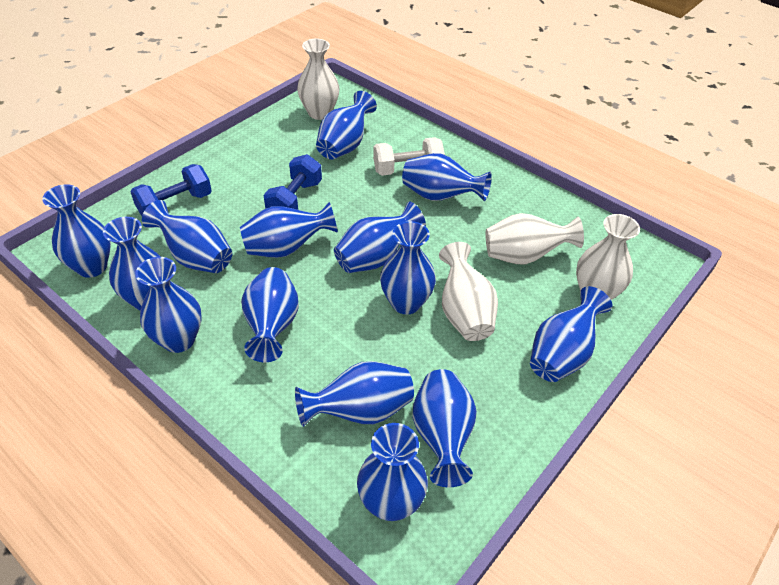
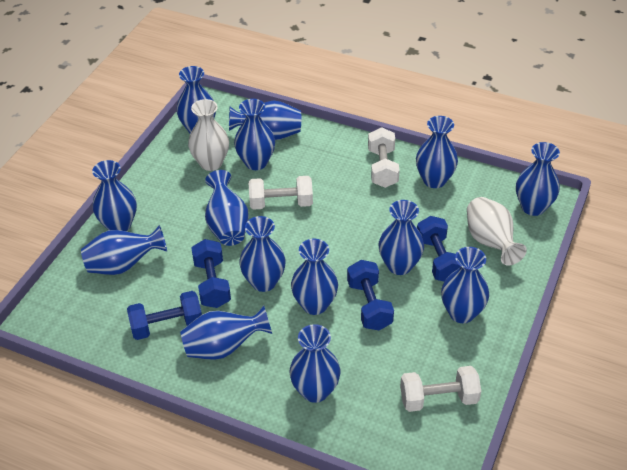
blue dumbbell: [130,164,212,216] [263,154,322,210] = 2 -> [127,291,202,340] [191,239,231,308] [347,260,394,330] [417,216,461,282] = 4
white dumbbell: [373,137,445,176] = 1 -> [249,176,313,210] [368,127,400,188] [400,366,481,412] = 3
white vase: [297,39,339,120] [439,242,498,341] [486,213,584,264] [576,214,640,300] = 4 -> [188,99,229,171] [467,197,527,266] = 2

